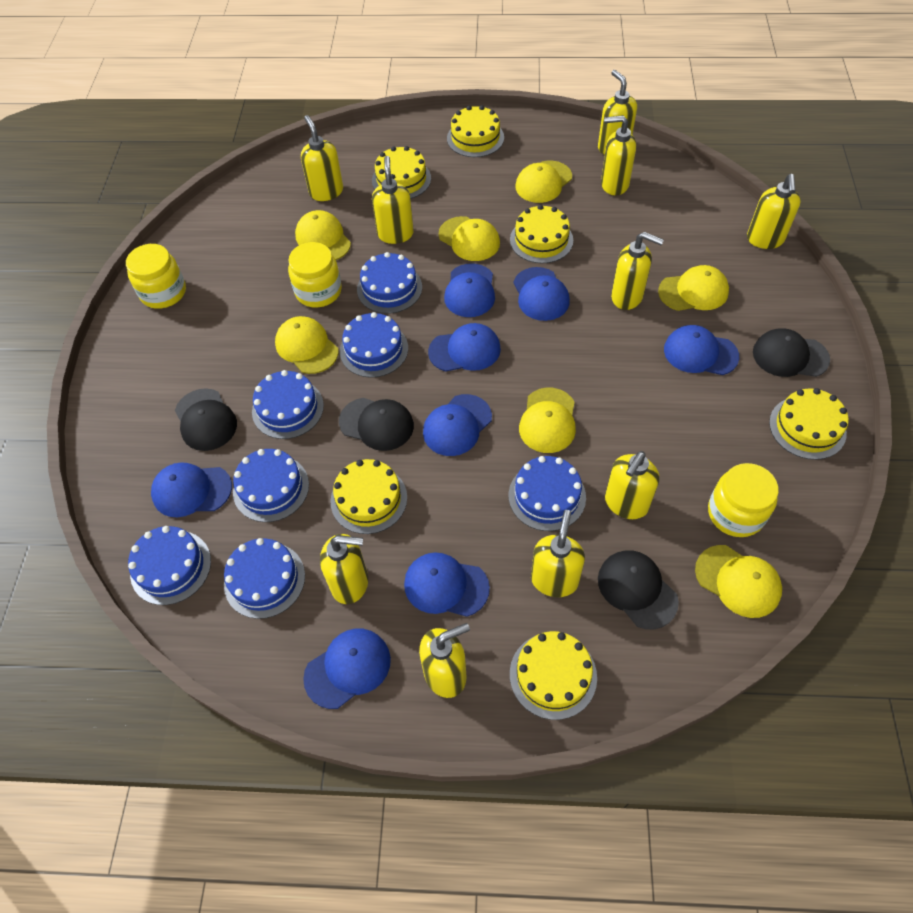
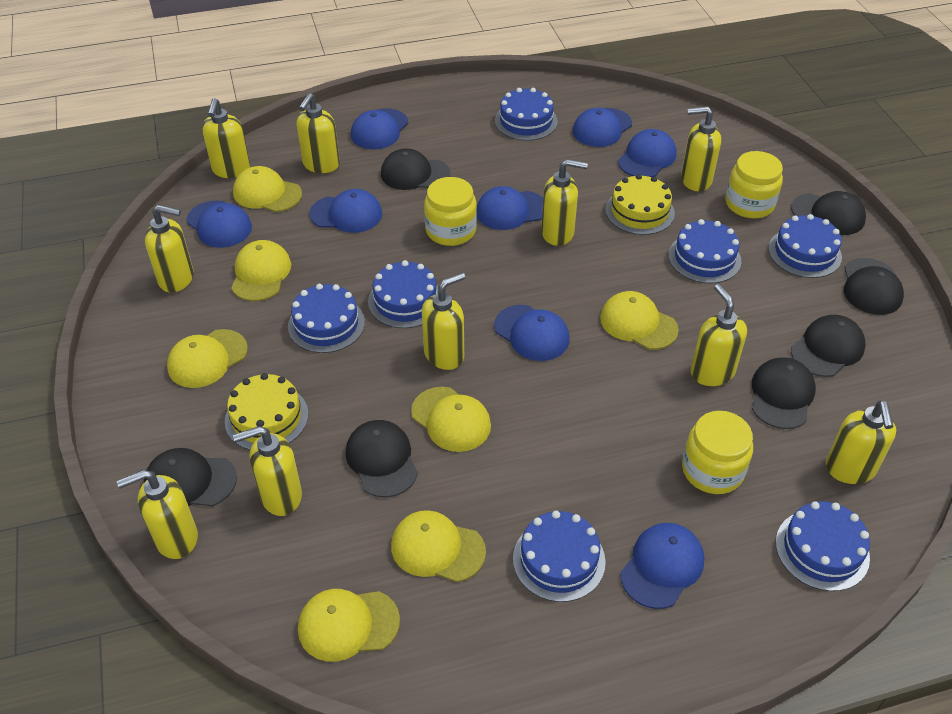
black cap: [175,388,237,451] [339,398,414,451] [598,551,679,629] [753,328,830,377] = 4 -> [144,448,237,506] [346,420,418,497] [381,148,450,190] [752,357,816,429] [791,191,866,235] [791,315,866,377] [844,258,904,315] = 7
yellow cake: [330,459,407,534] [372,146,431,199] [447,105,504,157] [510,205,573,263] [510,631,597,720] [769,388,849,460] = 6 -> [225,373,308,450] [605,174,675,235] = 2

